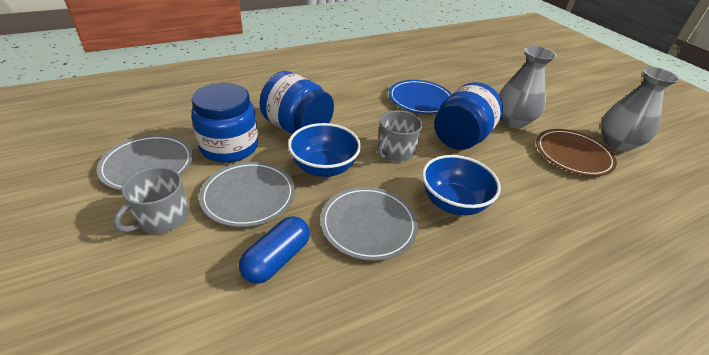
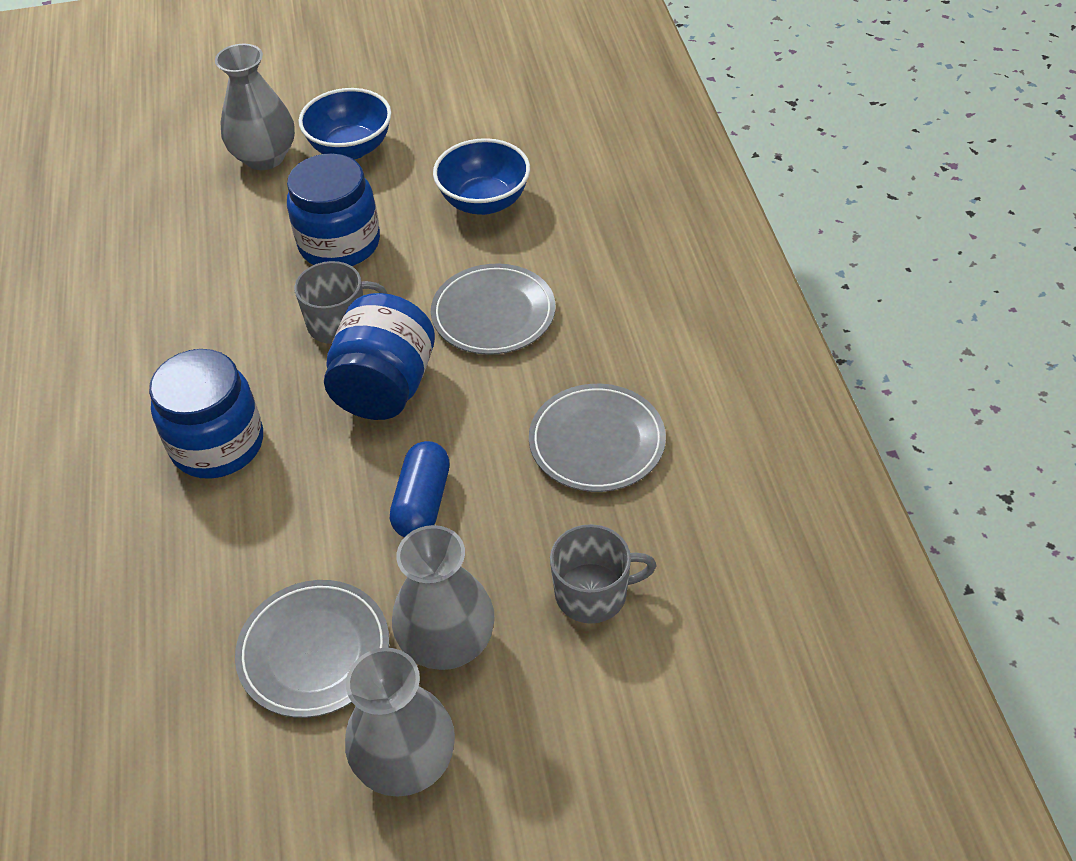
blue plate: [389,80,451,114] = 1 -> none = 0
brown plate: [536,129,617,176] = 1 -> none = 0
grey vase: [499,46,557,128] [601,67,680,151] = 2 -> [215,44,295,170] [345,648,455,797] [392,525,495,670] = 3

